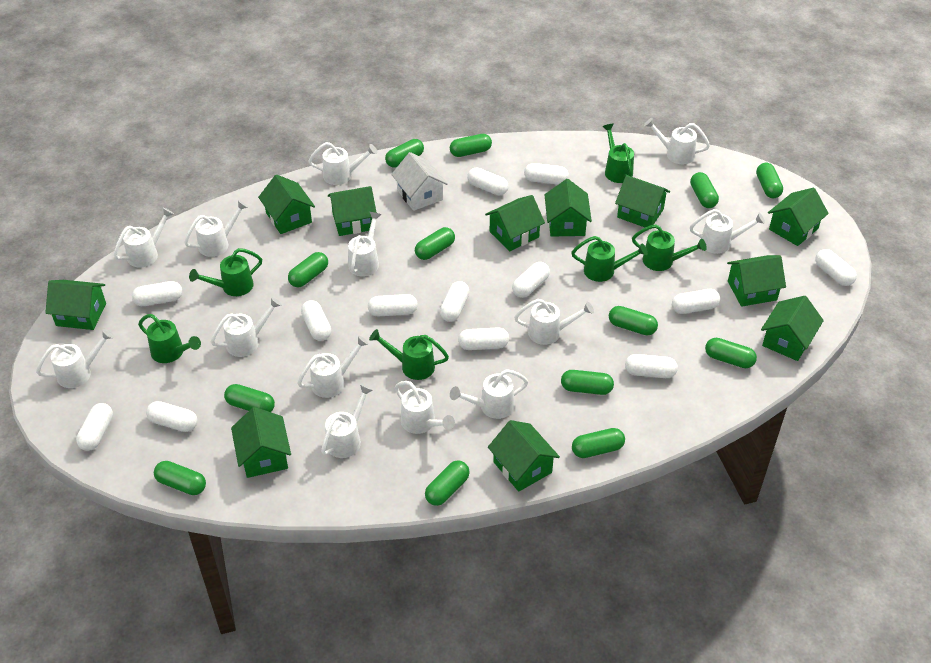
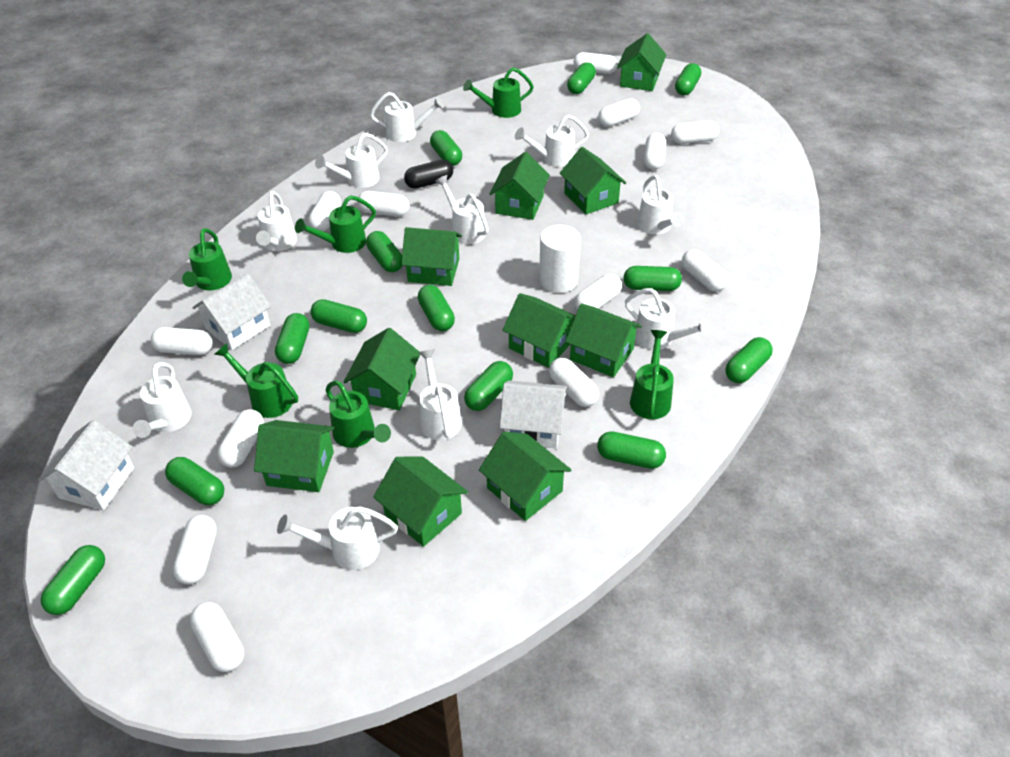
black capsule: none = 0 -> [404,160,453,189] = 1
green house: [45,280,106,330] [231,407,291,478] [258,175,315,234] [328,186,377,236] [485,195,545,251] [488,420,560,492] [544,179,592,237] [615,175,670,228] [727,255,786,307] [761,296,824,361] [768,188,829,246] = 11 -> [254,420,335,492] [343,328,420,410] [373,457,468,547] [401,227,462,286] [479,432,571,521] [490,152,550,220] [503,293,575,368] [560,147,626,214] [565,304,642,377] [617,33,666,91] = 10
white cylinder: none = 0 -> [539,225,581,293] = 1
white house: [391,152,448,211] = 1 -> [38,420,134,510] [192,273,271,350] [499,380,567,448] = 3
white watering can: [36,329,114,388] [114,208,174,267] [184,200,248,257] [211,297,282,357] [297,335,369,398] [308,142,377,185] [321,385,373,458] [348,212,381,277] [395,381,455,434] [450,369,528,419] [514,299,594,345] [644,118,710,164] [690,209,765,254] = 13 -> [133,362,192,438] [256,191,297,251] [277,506,398,570] [315,133,388,188] [370,92,444,142] [418,349,462,440] [435,175,489,244] [515,115,589,167] [625,288,711,350] [637,175,684,234] = 10

